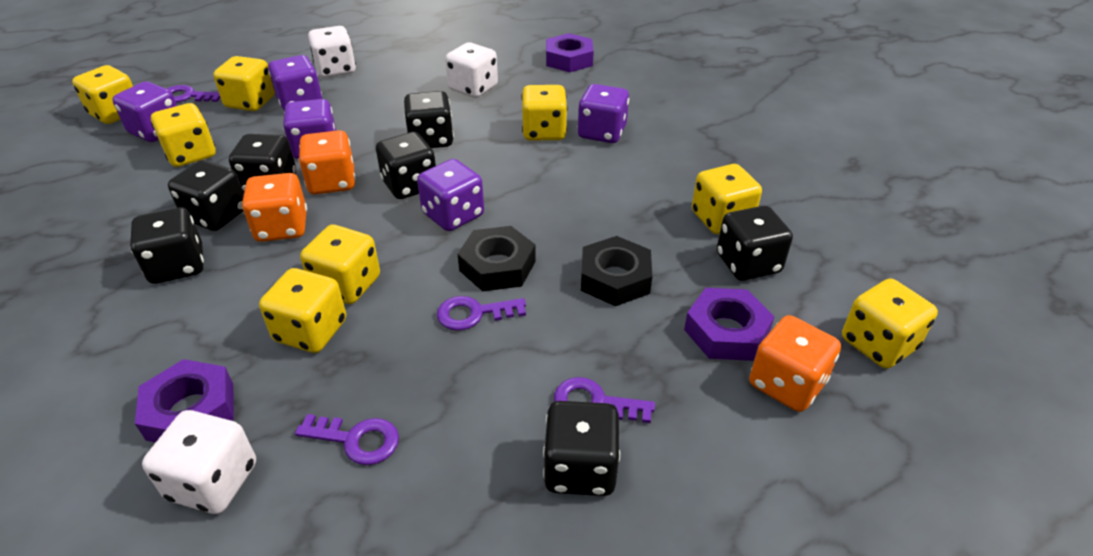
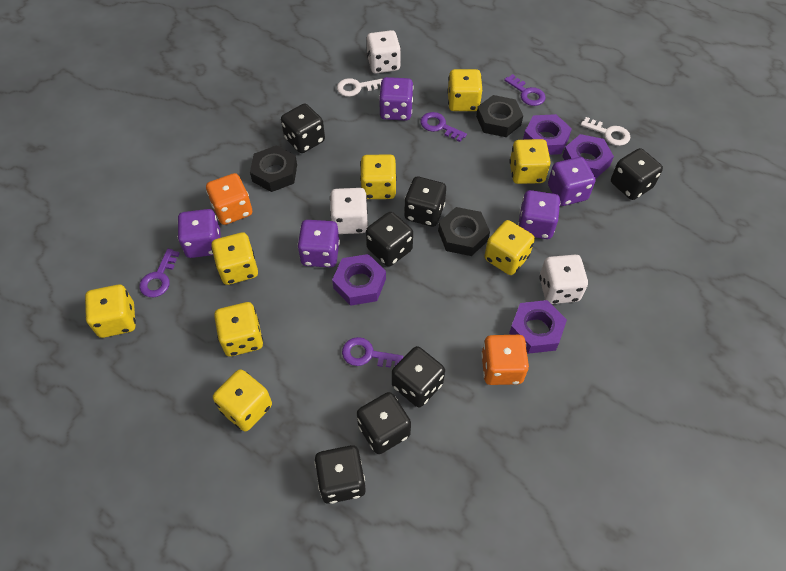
black nut: [457,226,536,291] [581,236,652,306] = 2 -> [250,146,297,192] [438,207,490,256] [476,95,523,137] = 3
orange dice: [242,173,307,242] [299,130,356,195] [749,315,841,412] = 3 -> [206,173,252,225] [481,335,529,385] = 2
purple nut: [135,359,234,443] [546,33,594,72] [684,288,775,361] = 3 -> [332,254,386,306] [509,300,567,354] [523,114,572,155] [562,134,614,179] = 4
white key: none = 0 -> [337,78,382,97] [581,117,630,146] = 2

